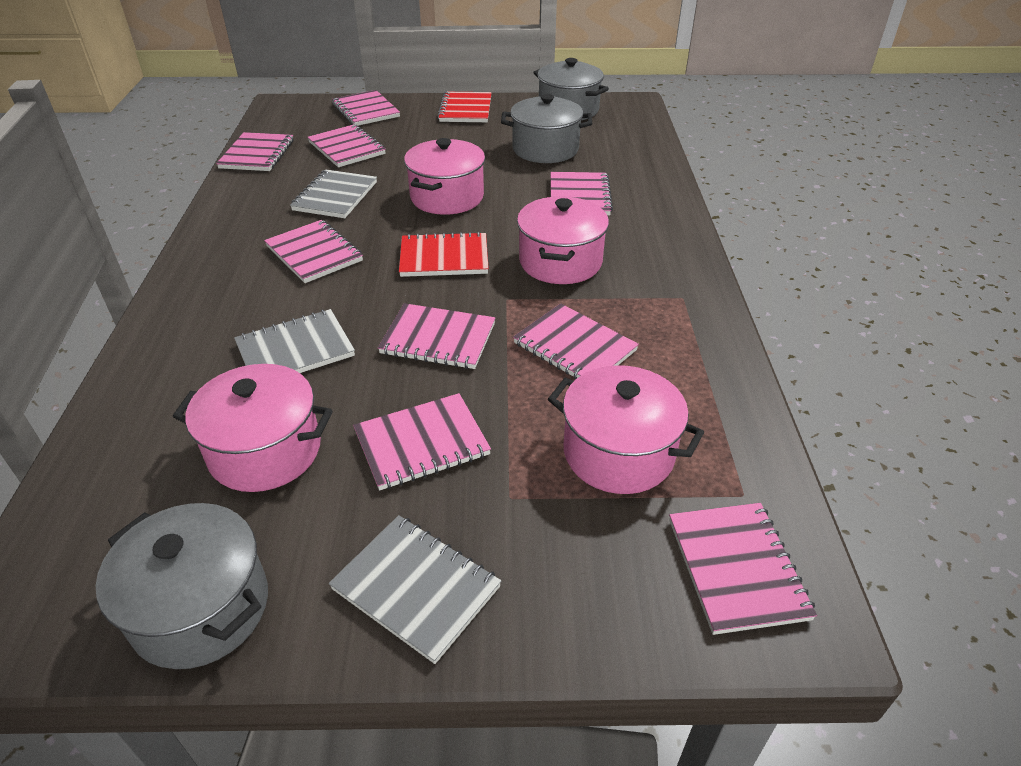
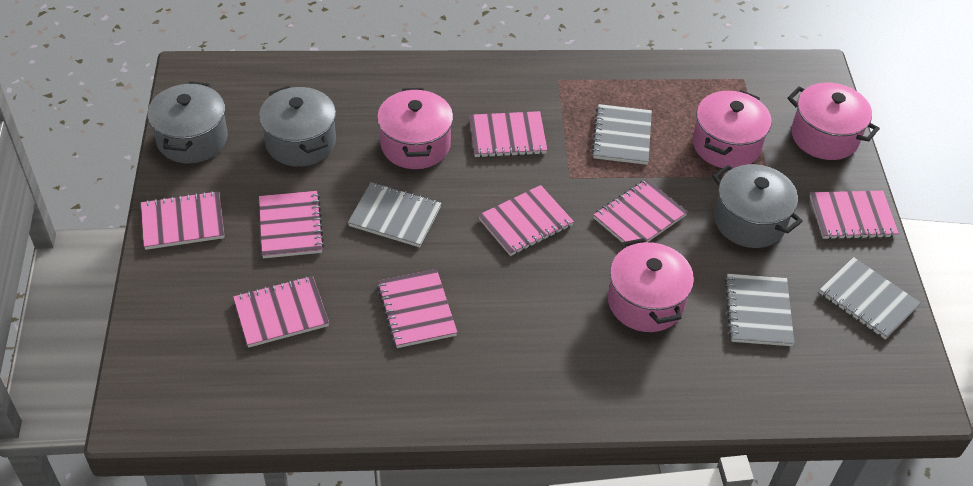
grey notebook: [234,309,355,373] [290,170,377,218] [329,515,501,664] = 3 -> [348,182,441,247] [591,104,652,165] [725,274,794,346] [819,257,921,340] = 4
pink notebook: [216,132,294,171] [264,220,363,283] [307,124,386,167] [332,90,400,126] [353,393,491,491] [378,303,495,369] [513,303,639,379] [551,172,613,215] [669,503,817,635] = 9 -> [141,191,224,250] [233,276,329,348] [259,191,324,258] [377,269,457,348] [469,111,547,158] [478,185,574,256] [593,179,687,247] [810,191,899,240] = 8
red notebook: [399,231,489,277] [437,91,492,122] = 2 -> none = 0

